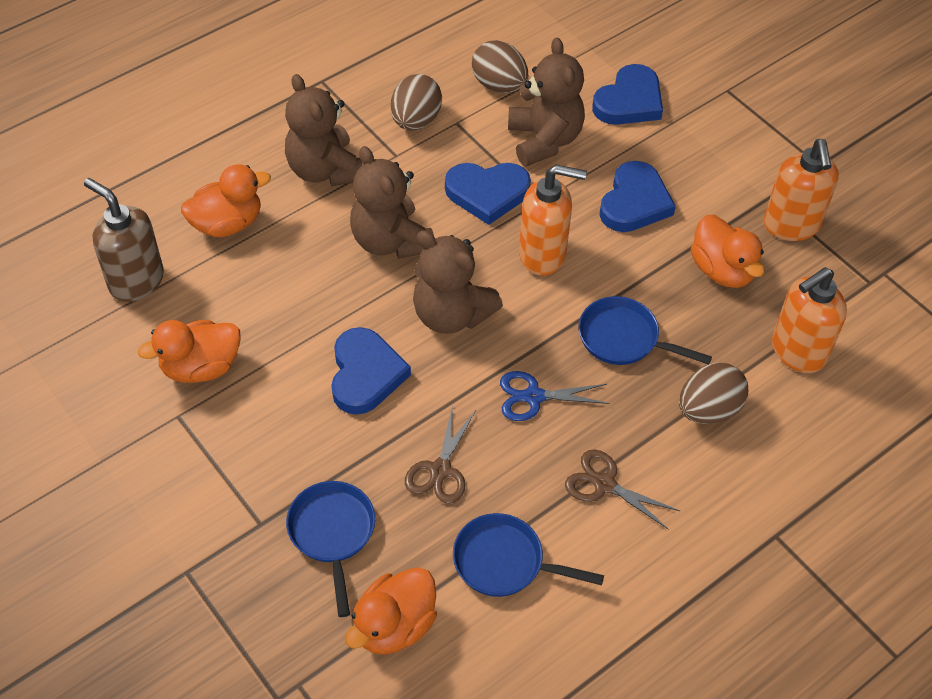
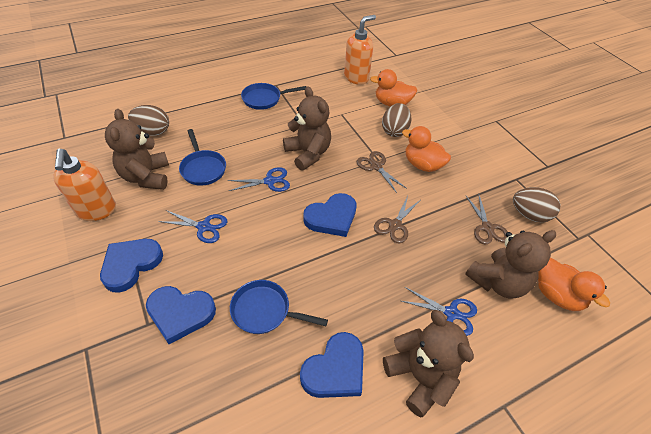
blue scissors: [500,371,610,421] = 1 -> [158,210,227,243] [227,167,290,192] [401,287,477,336] = 3
brown scissors: [405,405,476,504] [565,449,680,530] = 2 -> [357,151,407,193] [374,196,419,244] [465,195,508,244] = 3
brown soap dispenser: [84,178,164,302] = 1 -> none = 0
orange duck: [138,320,241,383] [181,164,271,237] [345,567,437,655] [691,215,765,288] = 4 -> [370,69,417,106] [402,126,451,172] [538,257,610,311] = 3
orange soap dispenser: [519,164,587,276] [764,139,839,241] [772,267,847,373] = 3 -> [53,149,116,221] [344,15,376,85] = 2

